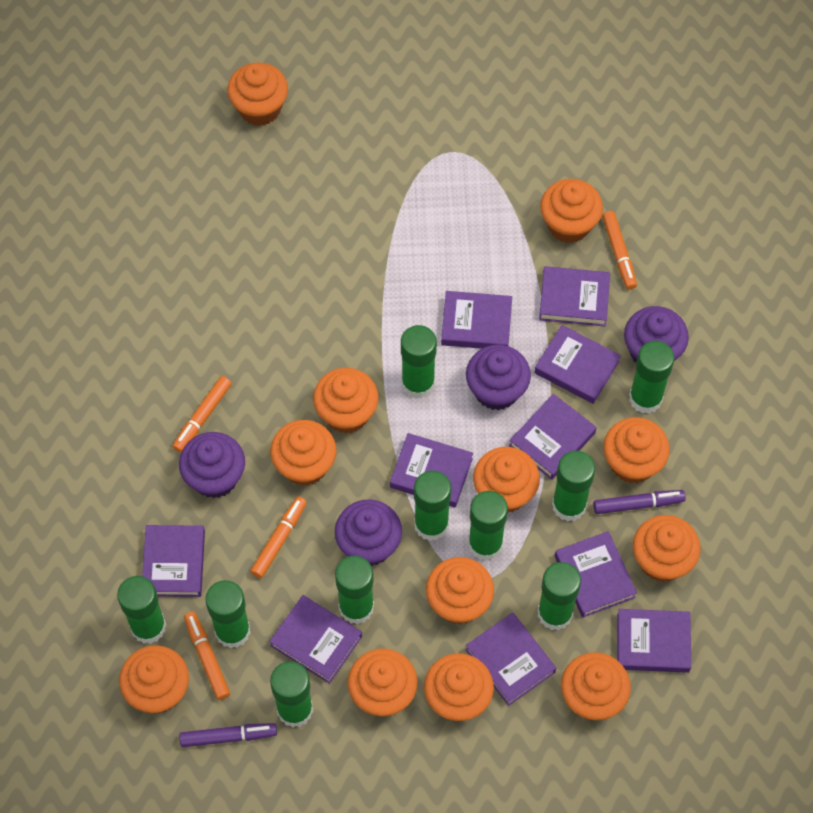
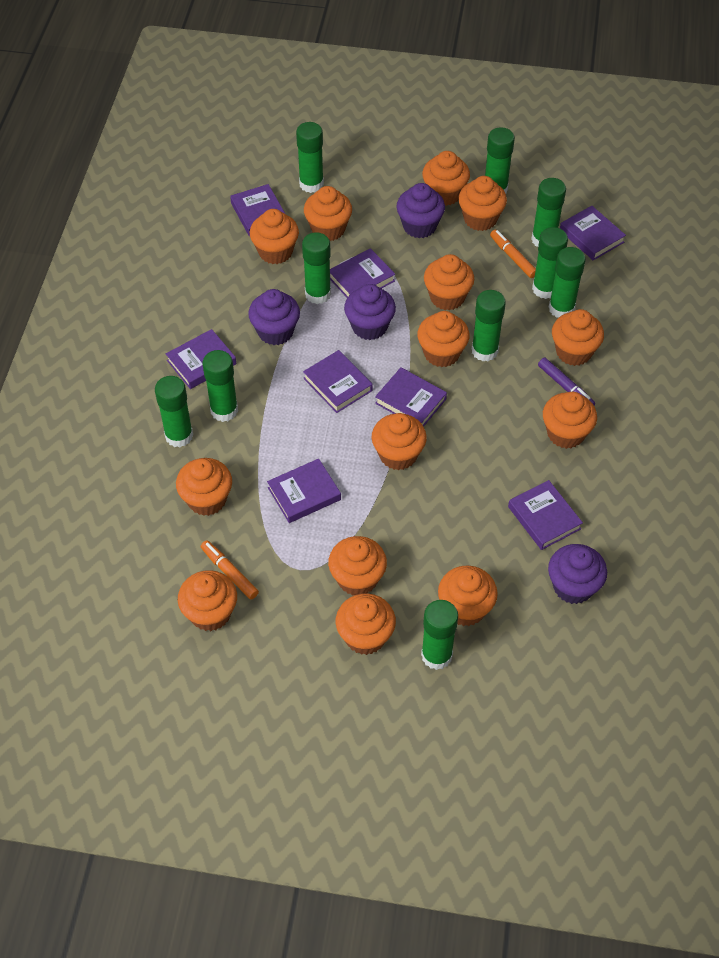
orange cupcake: [119,645,189,713] [227,62,288,126] [270,420,336,486] [313,368,379,434] [348,648,418,716] [424,653,494,721] [426,557,494,624] [473,447,540,512] [540,179,603,243] [561,652,631,720] [603,417,670,483] [633,515,701,582] = 12 -> [176,458,232,516] [178,570,237,631] [250,209,299,264] [304,186,352,241] [328,536,387,596] [336,593,396,655] [372,413,427,470] [417,311,470,367] [422,151,470,206] [424,254,474,310] [438,565,498,626] [458,176,507,231] [543,392,597,449] [552,309,604,366] = 14
orange marker: [172,376,232,453] [184,612,230,700] [250,496,307,578] [602,211,637,289] = 4 -> [201,540,259,599] [490,230,536,278] = 2
purple book: [142,525,205,597] [269,595,362,684] [390,433,473,508] [441,291,512,349] [465,613,556,706] [509,394,596,480] [534,325,621,404] [539,266,610,326] [555,531,637,618] [617,609,691,673] = 10 -> [166,329,236,389] [230,184,285,236] [267,459,341,523] [303,350,373,413] [330,248,395,298] [375,367,447,427] [508,480,583,550] [560,206,626,261] = 8
purple marker: [179,723,277,747] [593,490,686,514] = 2 -> [538,358,595,405] = 1

